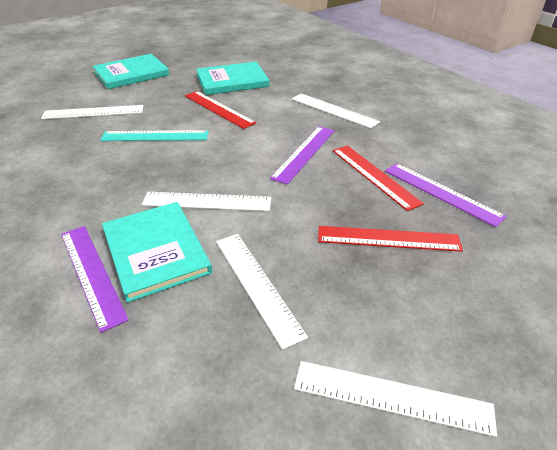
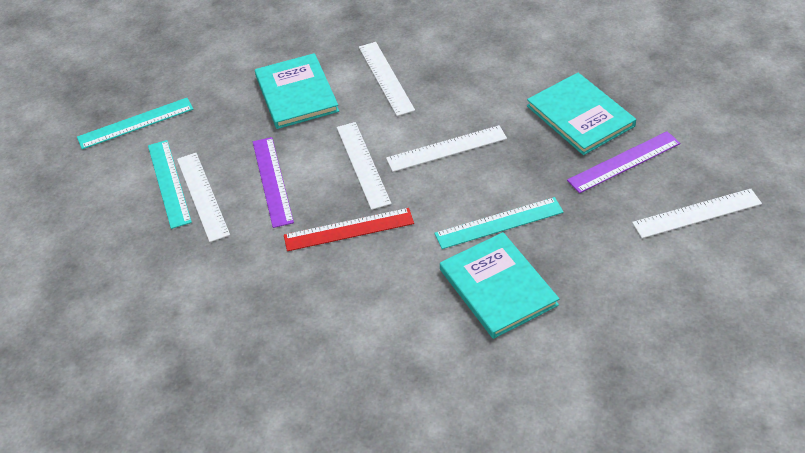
purple ruler: [61,226,129,333] [270,126,334,184] [385,163,507,227] = 3 -> [253,137,294,228] [567,131,680,193] = 2
red ruler: [185,91,256,129] [318,226,463,252] [333,145,424,211] = 3 -> [284,208,414,251] = 1
turquoise ruler: [100,130,209,141] = 1 -> [77,98,193,149] [148,140,192,229] [434,197,564,249] = 3

